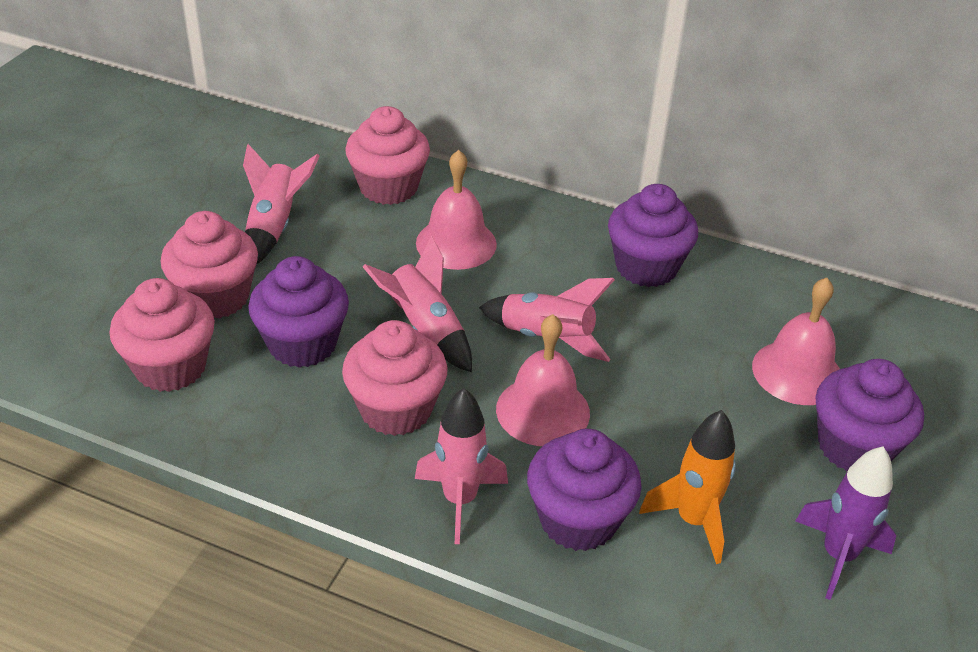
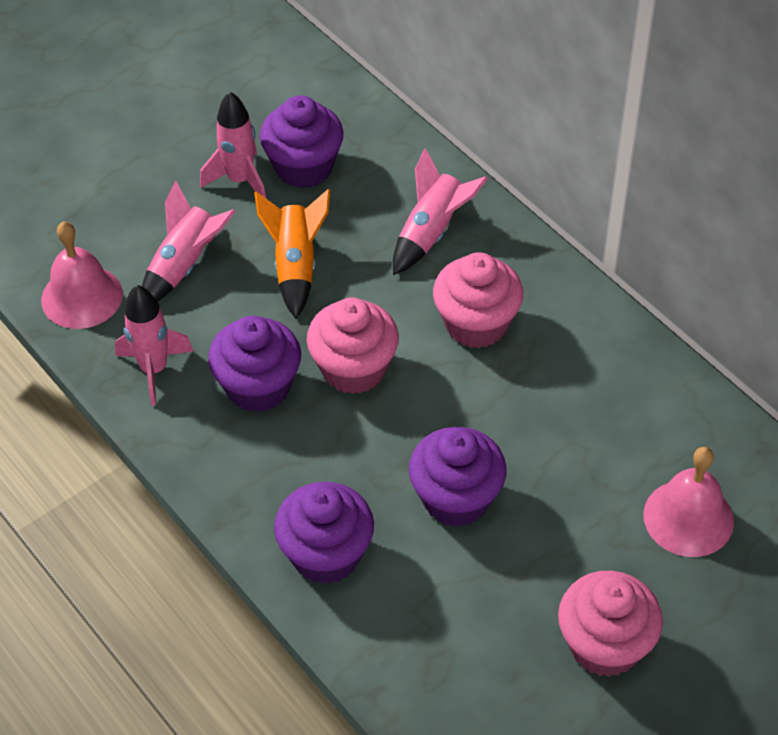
pink bell: [416,150,497,270] [496,314,590,446] [752,278,840,405] = 3 -> [41,221,123,329] [643,447,734,557] = 2
pink cupcake: [109,278,215,392] [161,211,258,319] [342,320,447,436] [345,106,430,205] = 4 -> [307,298,399,394] [433,252,523,348] [558,571,663,677] = 3
purple rocket: [795,447,896,600] = 1 -> none = 0

